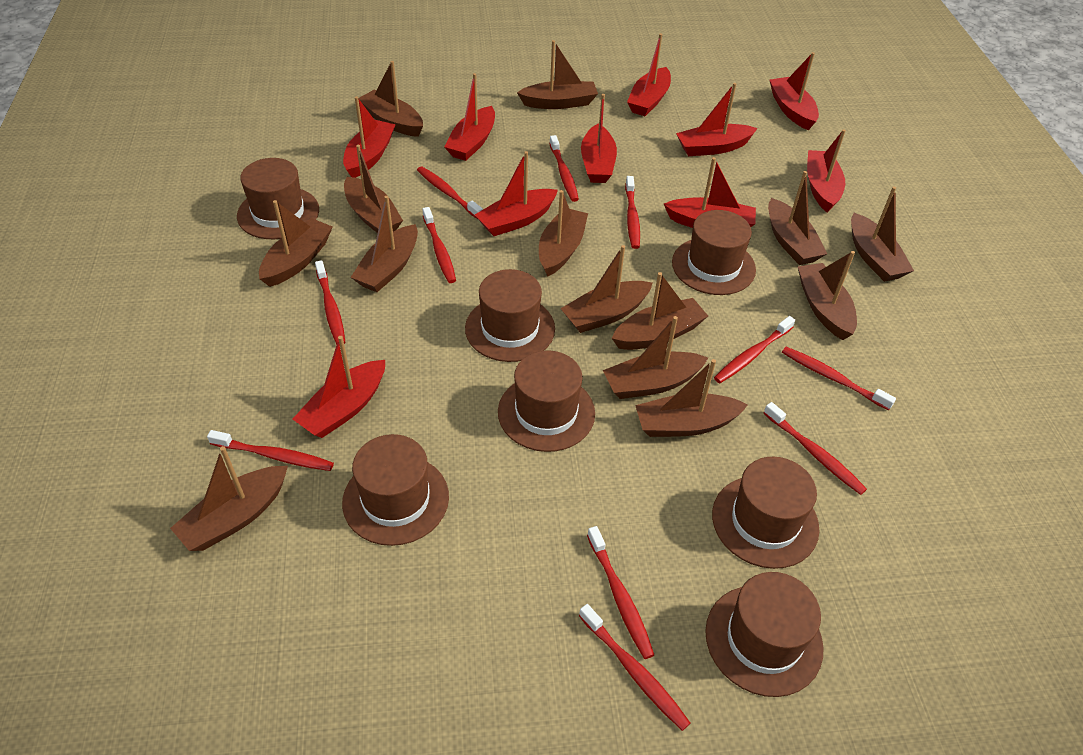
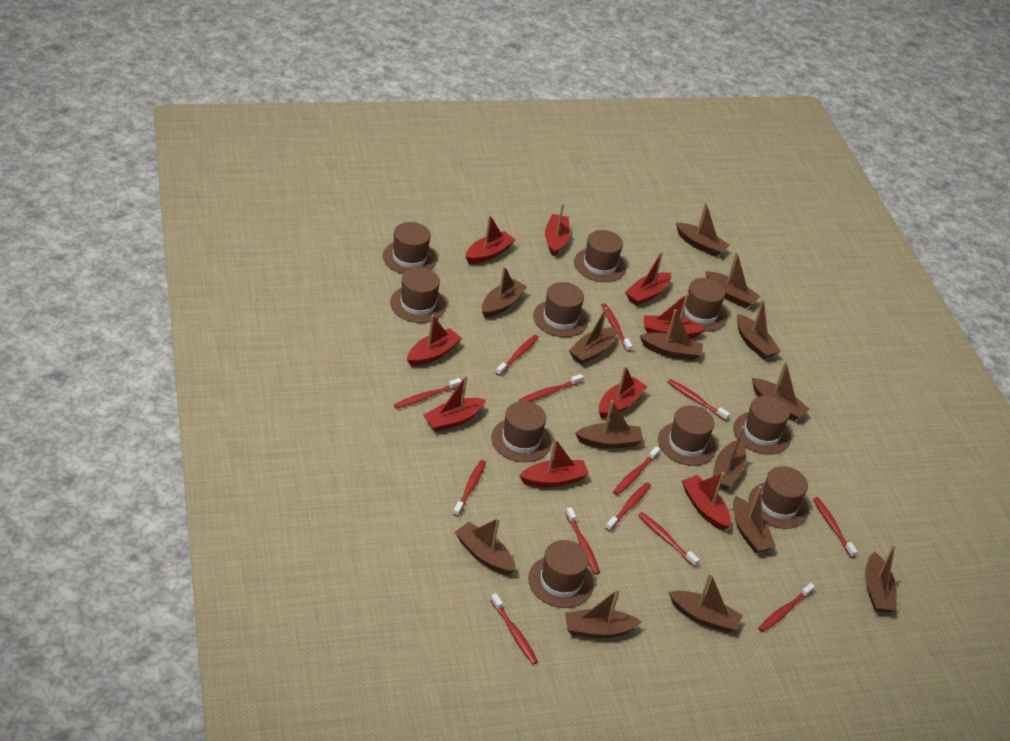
brown hat: [237,158,319,239] [342,434,449,546] [465,269,555,362] [498,351,595,452] [672,210,756,295] [705,572,824,697] [712,457,819,569] = 7 -> [383,222,437,274] [390,267,446,323] [491,401,551,462] [528,540,594,608] [533,282,588,337] [574,230,626,282] [658,405,717,466] [678,278,728,332] [733,395,791,455] [748,466,809,529] = 10
red boat: [293,336,385,438] [343,96,396,178] [444,73,495,161] [475,151,558,236] [581,94,617,183] [627,33,671,116] [664,157,756,228] [676,83,758,156] [770,52,819,130] [807,129,846,213] = 10 -> [407,315,462,366] [423,375,486,432] [466,215,515,264] [519,439,589,487] [545,203,570,256] [599,366,648,418] [625,251,671,306] [644,293,706,339] [682,472,731,531] = 9
red toothbrush: [207,430,334,471] [315,260,345,345] [417,166,483,219] [422,207,456,283] [549,135,579,202] [579,604,690,731] [587,526,654,659] [625,176,640,249] [714,316,795,383] [764,402,867,495] [782,347,896,410] = 11 -> [394,378,462,409] [453,460,486,517] [490,593,538,665] [496,335,539,376] [519,374,583,402] [566,507,600,575] [601,303,633,352] [605,482,651,531] [613,446,660,495] [638,512,700,567] [667,379,730,421] [758,583,815,632] [813,497,858,558] = 13

